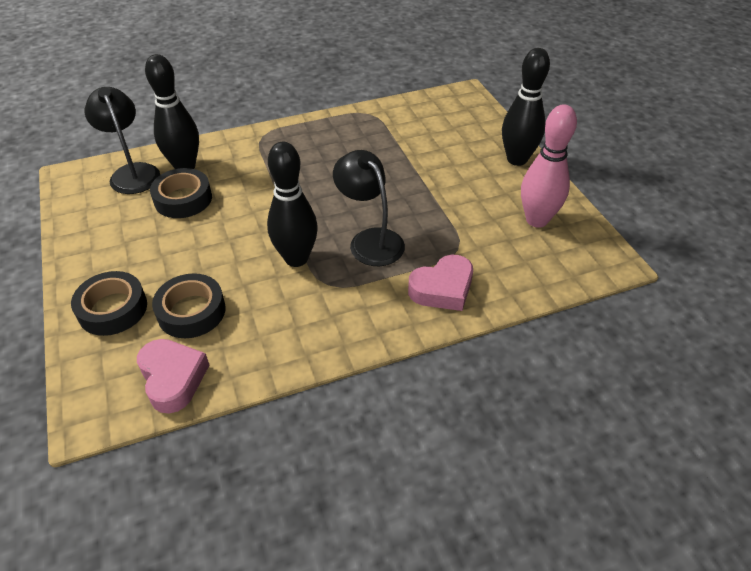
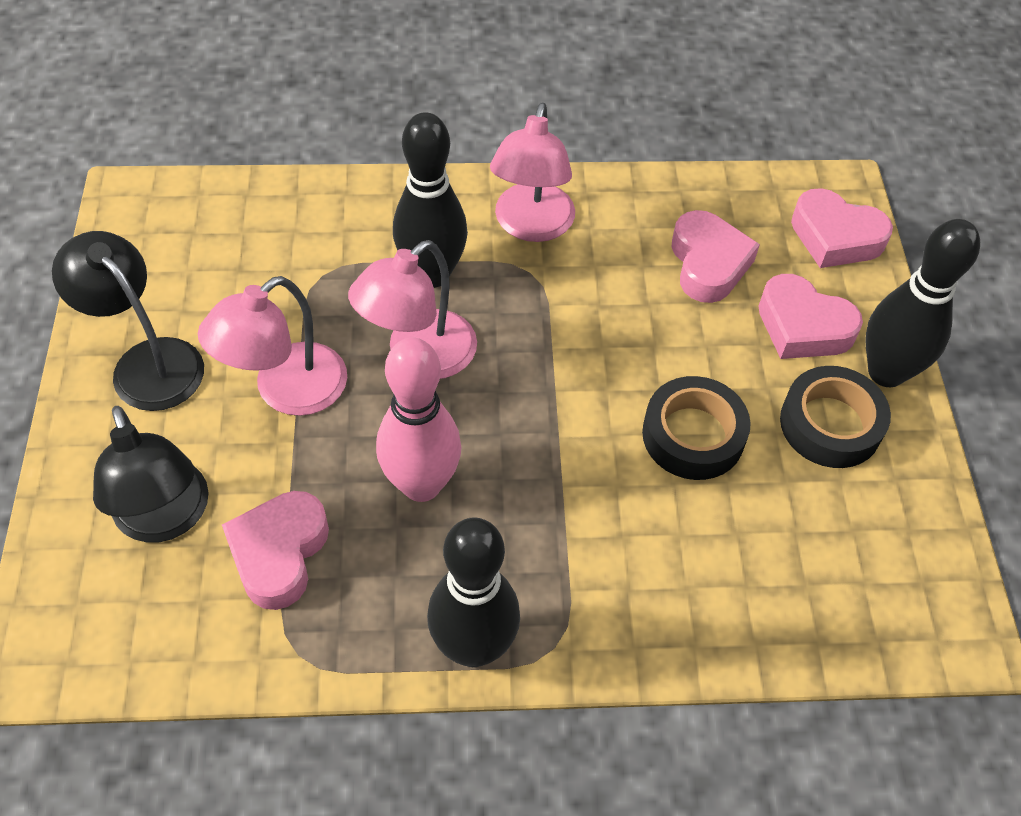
black tape: [71,271,147,336] [150,168,212,218] [152,273,226,338] = 3 -> [642,376,751,480] [780,366,891,468] = 2
pink heart: [137,339,209,413] [408,255,473,311] = 2 -> [222,491,329,610] [672,210,760,303] [759,274,863,359] [791,188,893,268] = 4
pink lamp: none = 0 -> [198,276,347,416] [348,240,477,379] [490,102,575,242] = 3

